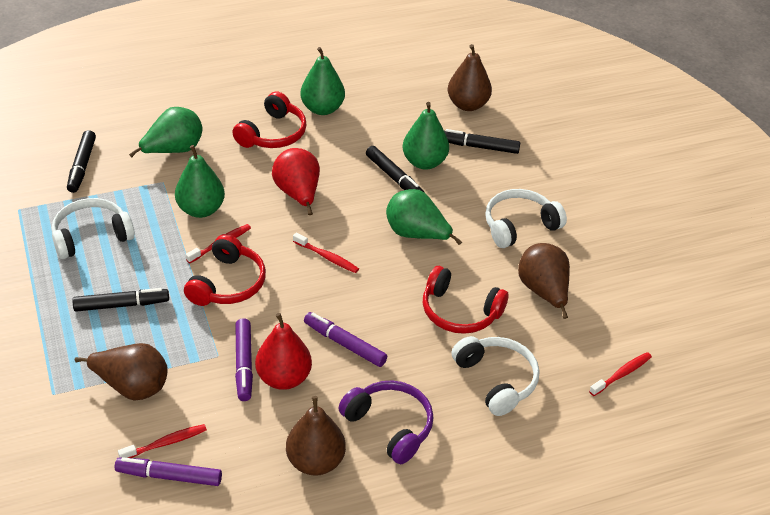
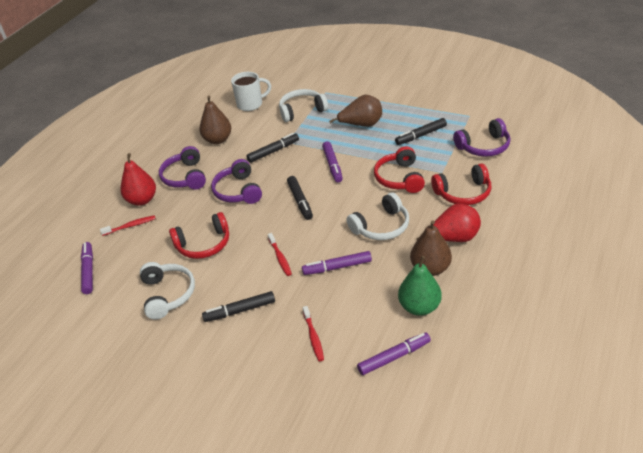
brown pear: [75,343,168,401] [286,396,346,476] [448,44,492,111] [518,243,570,319] = 4 -> [199,95,231,144] [329,95,382,127] [410,220,452,276] = 3
green pear: [129,107,203,157] [175,145,225,218] [300,47,345,115] [386,189,462,245] [403,102,449,170] = 5 -> [398,256,442,316] = 1
purple headphones: [338,381,434,464] = 1 -> [159,146,206,190] [211,159,262,204] [453,118,510,157] = 3
purple marker: [115,457,222,486] [235,318,253,401] [304,312,387,367] = 3 -> [81,242,93,294] [302,251,372,275] [322,141,343,183] [357,332,431,375] = 4
red toothbrush: [118,424,207,458] [185,224,251,263] [293,232,359,273] [589,352,652,396] = 4 -> [100,215,156,236] [268,233,292,276] [303,306,324,361] = 3
white mug: none = 0 -> [231,72,271,111] = 1

